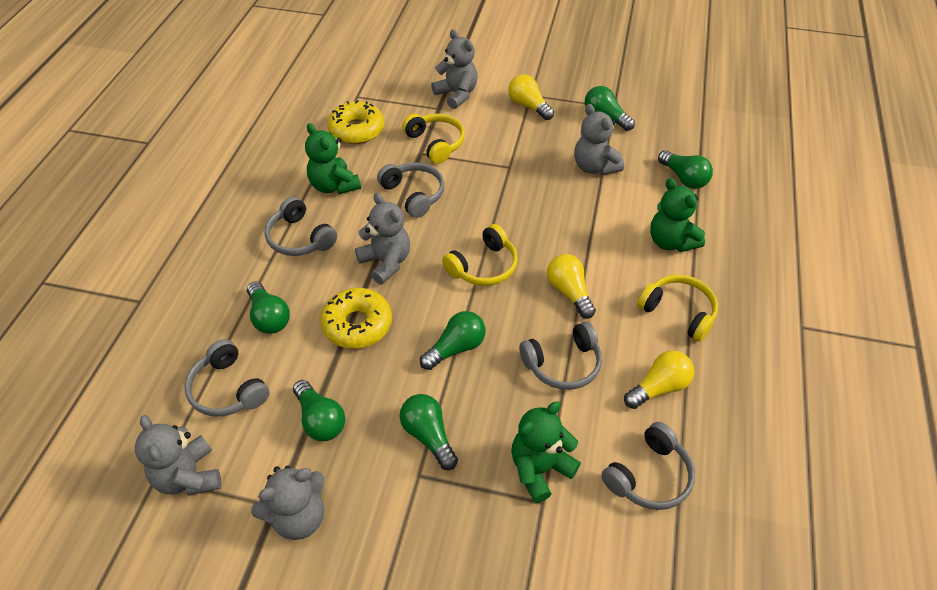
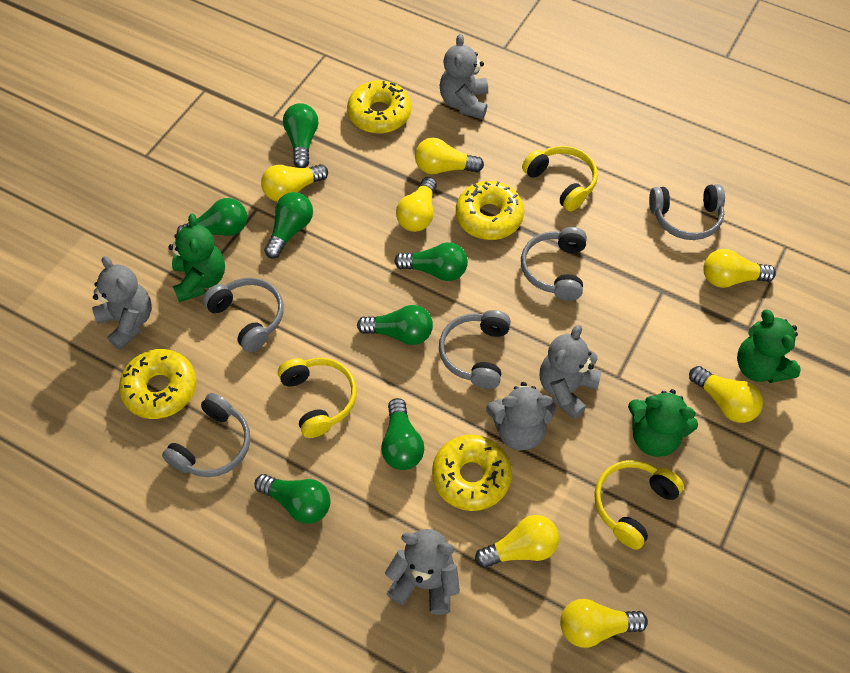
green light bulb: [247,282,290,334] [293,380,345,441] [400,394,458,470] [420,311,486,370] [585,86,635,131] [658,150,713,189] = 6 -> [177,198,247,236] [255,474,331,524] [264,192,313,259] [283,103,318,168] [357,305,433,345] [381,398,424,470] [394,242,468,281] = 7
yellow donut: [321,288,392,348] [327,100,384,144] = 2 -> [119,349,196,419] [347,80,411,134] [432,434,512,511] [456,181,524,240] = 4
yellow light bulb: [508,74,554,120] [547,254,596,319] [624,351,694,409] = 3 -> [261,164,328,202] [396,177,437,232] [415,138,484,174] [475,515,559,568] [560,599,648,648] [689,366,763,423] [703,249,776,288] = 7

